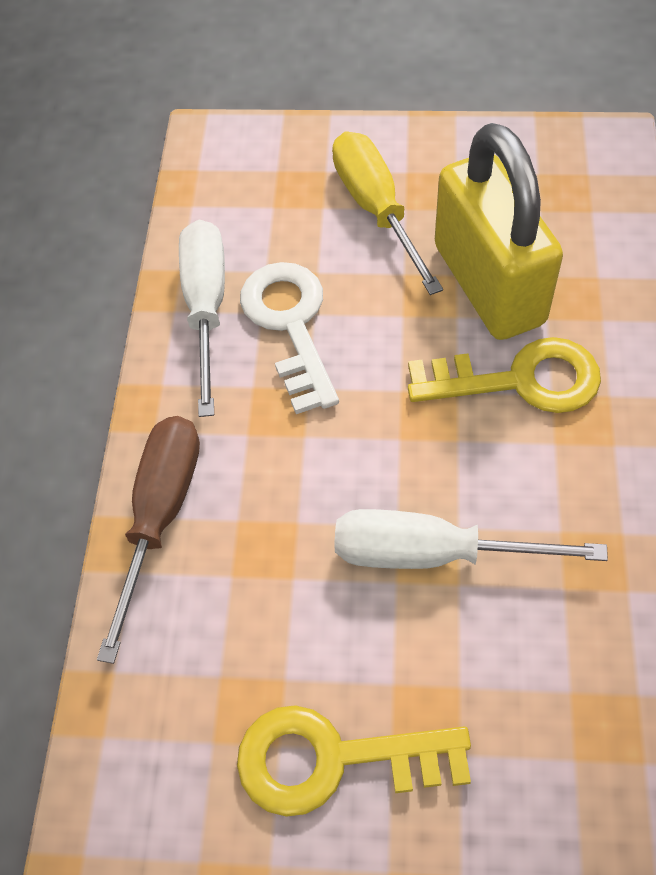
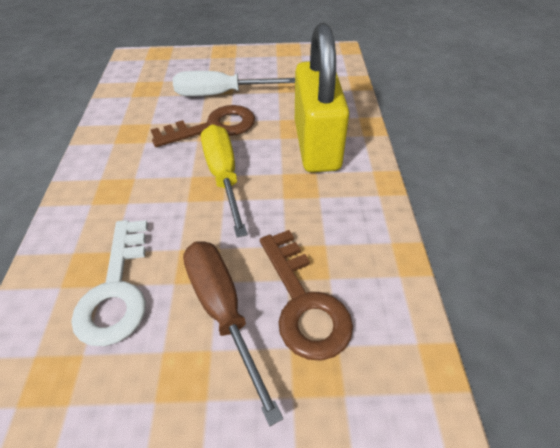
brown key: none = 0 -> [151,105,255,147] [260,230,353,361] = 2
white screwdriver: [179,220,225,417] [334,509,608,569] = 2 -> [173,71,295,96] = 1
yellow key: [237,705,471,817] [408,337,601,413] = 2 -> none = 0

